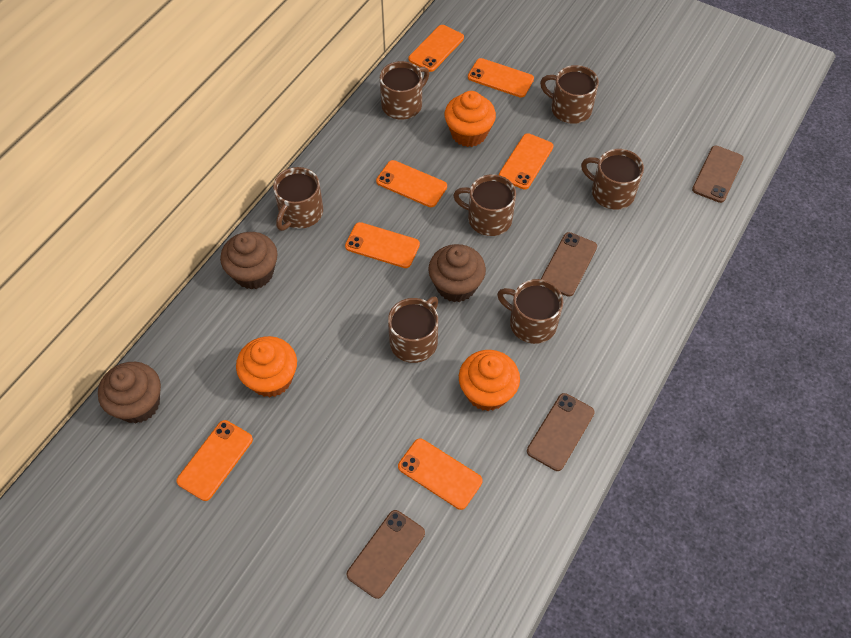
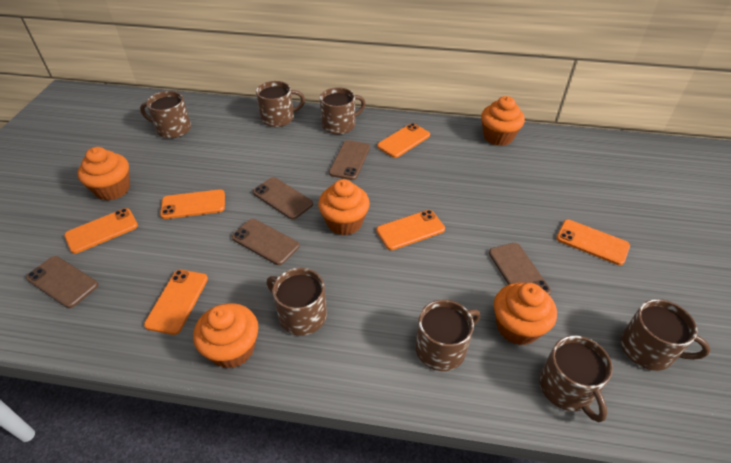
brown cupcake: [98,362,161,424] [220,232,278,290] [428,244,486,302] = 3 -> none = 0
brown phone: [347,510,425,599] [527,393,595,471] [541,232,597,297] [692,146,744,203] = 4 -> [26,256,98,308] [232,219,300,265] [253,177,313,219] [329,140,370,180] [489,243,551,295] = 5
orange cupcake: [236,336,297,398] [444,91,496,147] [459,350,520,411] = 3 -> [78,147,130,201] [193,303,259,369] [318,179,370,235] [481,96,525,146] [494,282,557,345] = 5
orange phone: [176,420,253,501] [345,222,420,268] [376,160,447,207] [398,438,483,510] [409,25,464,72] [468,58,534,97] [499,133,553,189] = 7 -> [64,208,138,254] [144,270,208,335] [160,189,225,219] [376,210,445,250] [377,123,430,158] [556,220,630,265] = 6

